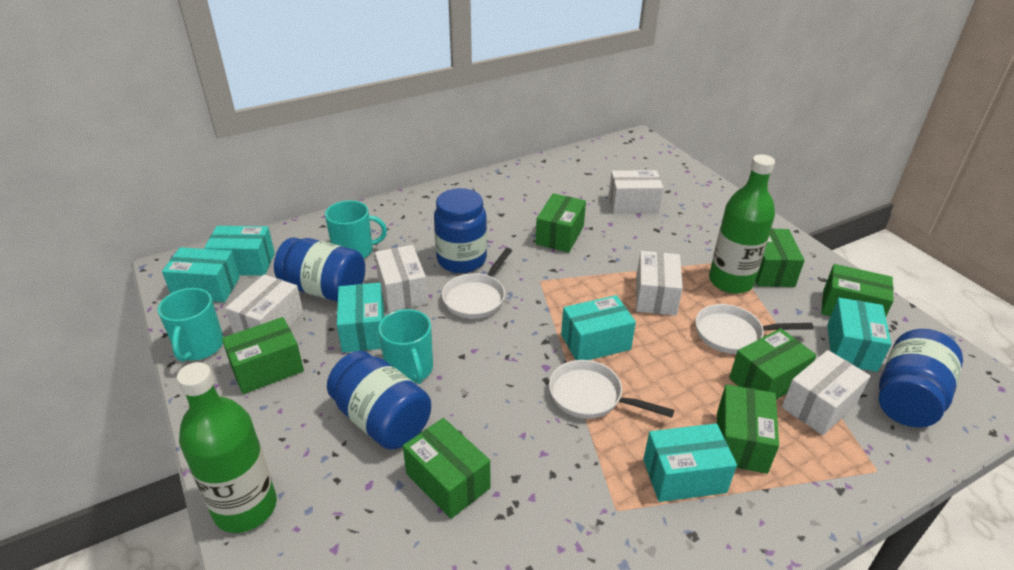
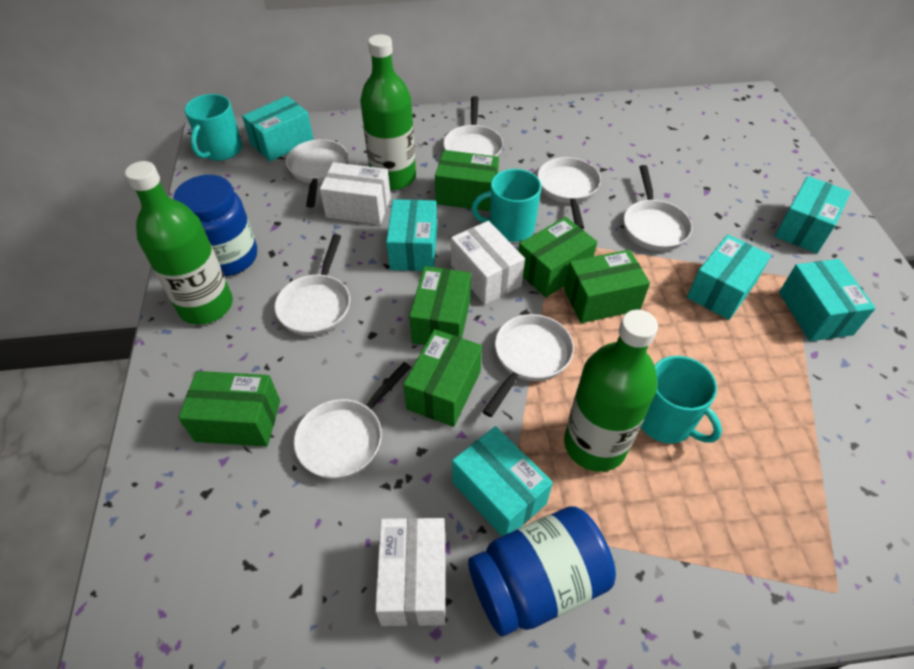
blue jar: [274,237,365,302] [327,351,431,450] [434,188,487,273] [878,329,963,428] = 4 -> [173,175,257,276] [468,506,616,636] = 2
green bottle: [177,362,277,533] [709,154,775,294] = 2 -> [125,161,233,325] [360,34,416,190] [564,310,658,472] = 3
green box: [222,317,304,394] [403,418,490,519] [535,193,586,253] [717,384,779,474] [729,328,816,399] [755,228,805,287] [821,264,894,316] = 7 -> [178,371,280,446] [403,329,482,427] [409,266,471,345] [435,150,499,211] [518,217,597,297] [564,250,650,323] = 6
white box: [225,274,303,334] [375,245,428,312] [609,170,664,214] [636,251,683,316] [782,350,870,435] = 5 -> [320,162,391,225] [375,518,446,626] [451,221,525,304] = 3
white pan: [442,248,512,319] [549,360,674,419] [695,304,814,354] = 3 -> [274,234,350,336] [286,139,348,208] [294,362,411,479] [443,96,503,157] [482,314,574,417] [537,157,601,229] [624,165,692,251] = 7

